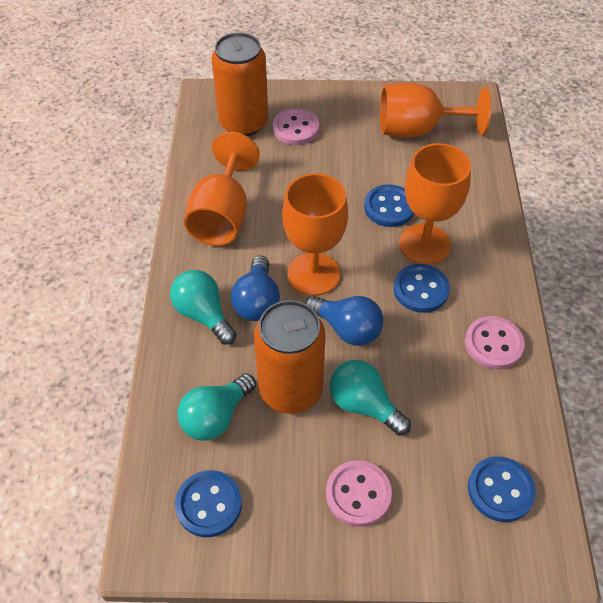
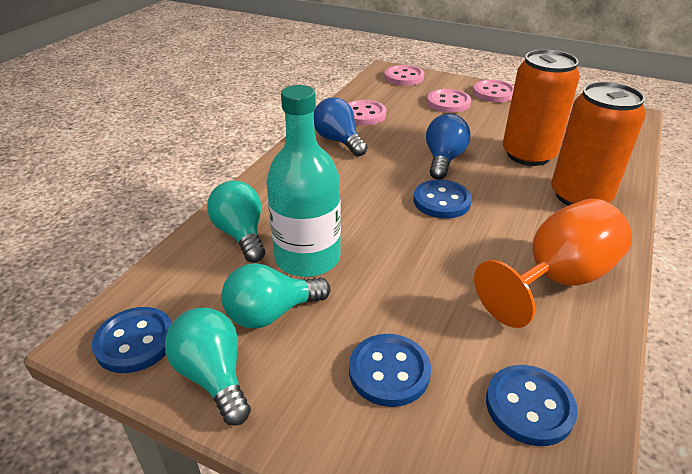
orange goblet: [184,132,260,246] [282,173,348,296] [380,83,491,137] [399,143,471,265] = 4 -> [474,198,632,328] = 1
pink button: [272,108,319,145] [326,460,392,527] [465,316,525,369] = 3 -> [348,100,386,125] [384,65,424,86] [427,89,471,113] [473,80,514,102] = 4
turquoise bottle: none = 0 -> [266,85,341,277] = 1

